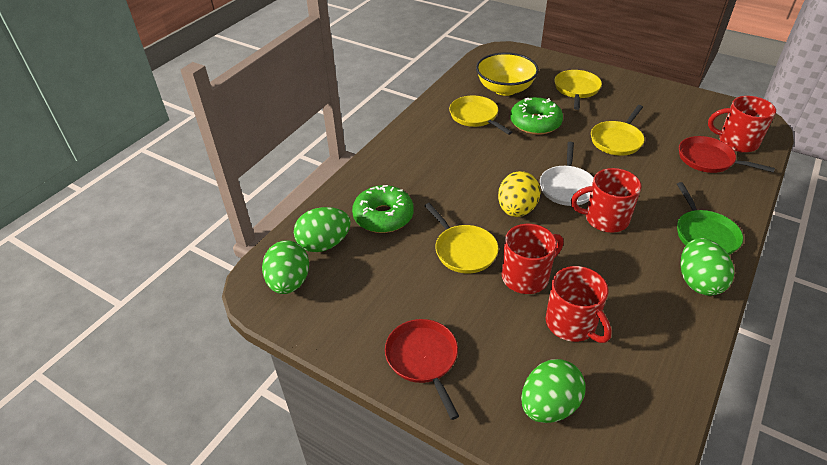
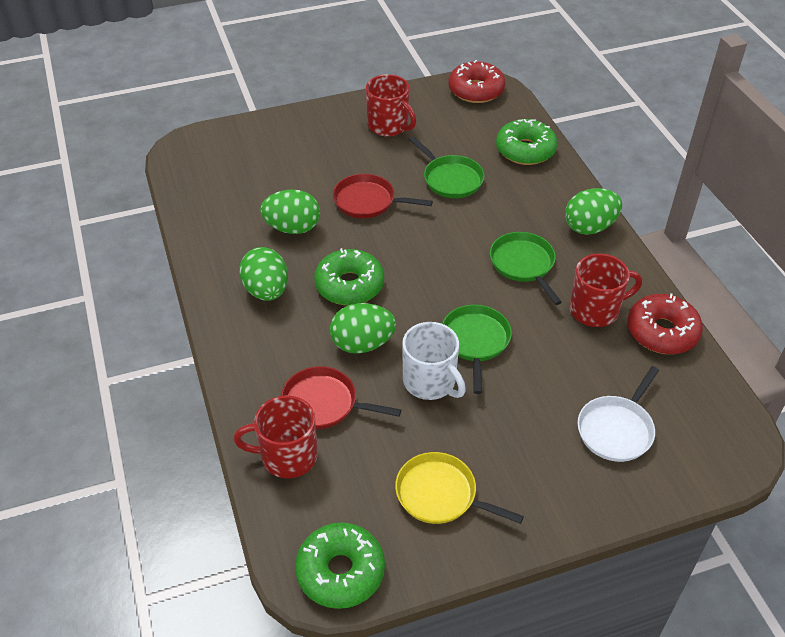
green donut: [352,185,414,233] [510,97,563,135] = 2 -> [295,522,385,609] [314,248,384,305] [496,119,558,165] = 3
green pan: [677,182,743,255] = 1 -> [409,136,485,198] [442,305,512,394] [490,232,562,305] = 3
red donut: none = 0 -> [448,60,506,103] [627,294,703,354] = 2
red mug: [502,224,564,294] [546,266,612,343] [571,168,642,233] [708,96,776,153] = 4 -> [233,395,318,479] [366,74,416,136] [569,253,642,327] = 3
white mug: none = 0 -> [402,322,466,400] = 1
yellow bowl: [476,52,539,96] = 1 -> none = 0
yellow egg: [498,171,541,217] = 1 -> none = 0
yellow pan: [425,203,499,274] [449,96,512,135] [554,70,602,110] [591,105,645,156] = 4 -> [395,452,524,524] = 1

